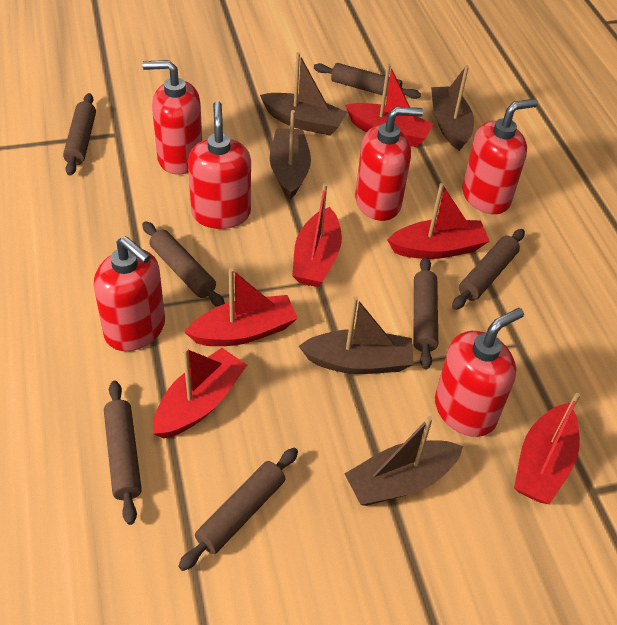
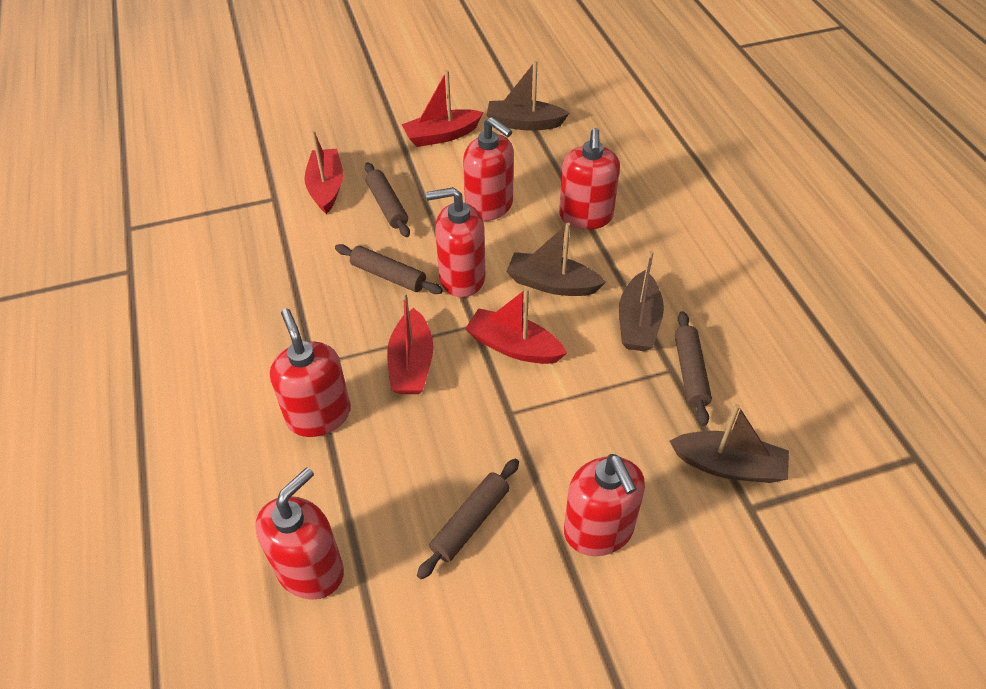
brown boat: [260,52,347,136] [270,110,311,199] [299,296,414,374] [344,416,463,506] [431,65,474,151] = 5 -> [487,61,569,131] [506,223,606,296] [619,251,664,351] [670,404,789,483] = 4
brown rolling pin: [63,93,96,176] [104,381,142,525] [142,221,225,307] [179,448,298,571] [314,63,421,99] [413,257,438,369] [452,229,525,310] = 7 -> [335,244,443,294] [365,163,410,237] [417,459,519,579] [675,311,712,426] = 4
red boat: [153,348,247,438] [185,268,298,346] [292,184,342,287] [345,63,433,147] [387,183,489,259] [514,393,580,504] = 6 -> [304,130,343,214] [387,292,434,394] [401,70,483,147] [465,288,567,364] = 4

